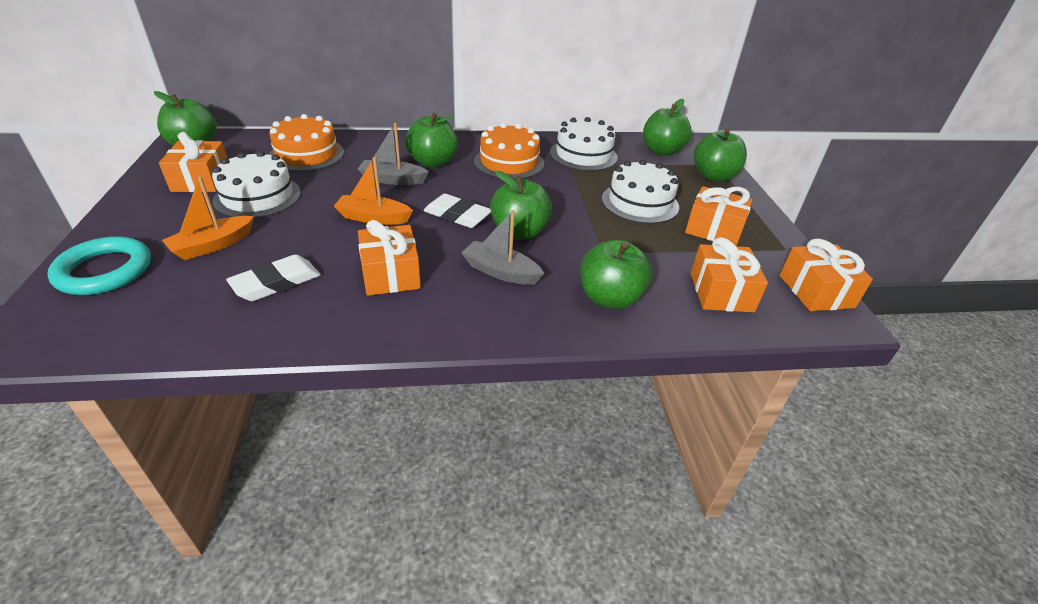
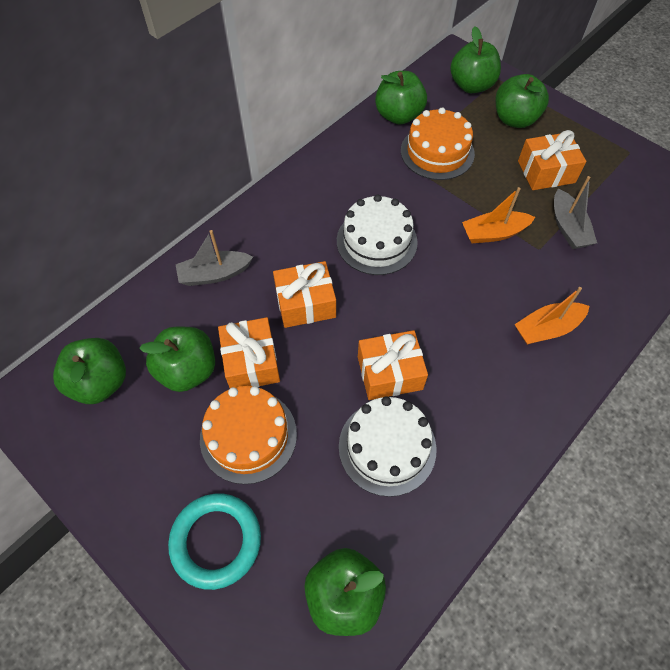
orange gift: [159,132,227,192] [358,220,421,296] [685,186,753,246] [690,237,768,312] [780,238,873,311] = 5 -> [218,317,280,388] [273,261,336,328] [358,330,428,400] [518,130,587,190] = 4
white cake: [212,151,301,218] [550,117,618,171] [602,159,679,224] = 3 -> [337,194,418,275] [339,396,436,497] = 2
white eraser: [226,254,321,301] [423,194,491,228] = 2 -> none = 0

